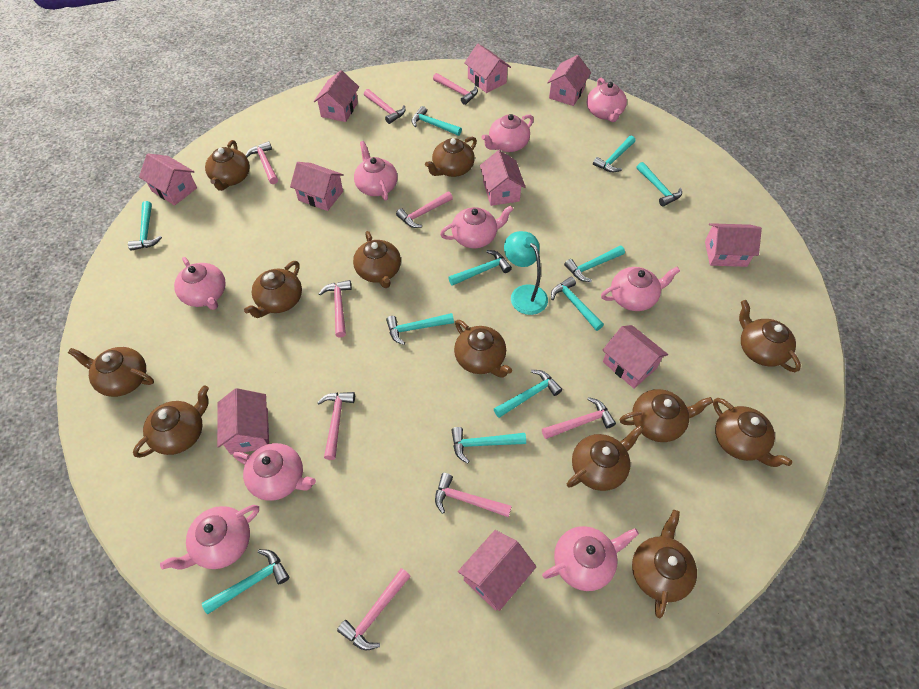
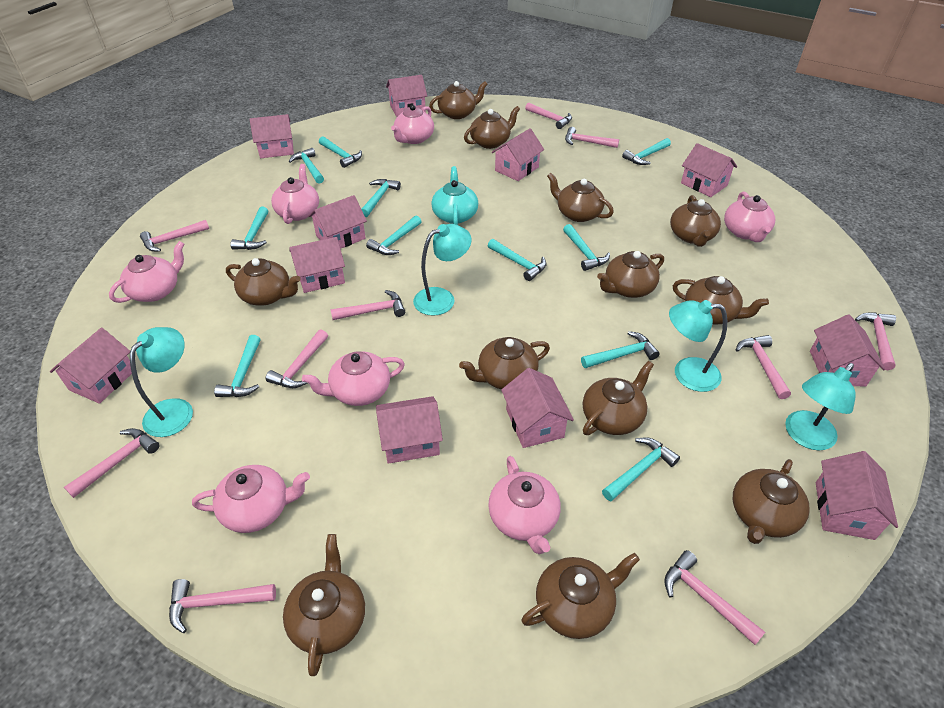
pink hammer: [245,141,278,184] [317,392,355,460] [319,280,352,338] [337,568,411,650] [364,89,405,124] [396,192,453,228] [433,73,478,105] [435,473,512,517] [542,397,616,439] = 9 -> [64,428,159,498] [140,220,209,252] [169,579,276,633] [266,329,328,388] [331,290,405,320] [525,102,572,129] [565,127,619,148] [664,550,765,645] [736,335,791,399] [855,313,896,370] = 10
pink house: [139,153,197,205] [217,388,269,455] [290,162,344,211] [314,70,359,122] [458,530,536,611] [464,44,511,93] [480,150,525,206] [547,55,591,106] [603,325,668,388] [705,223,762,267] = 10 -> [50,328,132,404] [250,114,294,158] [289,237,345,293] [308,195,367,249] [376,396,443,464] [386,75,427,117] [492,128,544,181] [501,368,574,448] [681,143,737,197] [810,315,885,386] [816,451,898,540] = 11
pink teapot: [160,505,259,570] [174,257,226,310] [233,443,316,501] [354,141,397,201] [440,205,514,248] [481,114,534,152] [542,526,639,591] [587,78,627,122] [601,267,680,311] = 9 -> [109,241,184,303] [192,465,310,533] [271,164,319,224] [302,351,405,406] [391,105,434,144] [488,456,561,554] [724,191,775,242] = 7
turquoise lamp: [504,231,548,315] = 1 -> [130,327,193,437] [413,224,472,316] [669,300,727,392] [785,363,856,450] = 4
turquoise teapot: none = 0 -> [431,166,478,225] = 1

